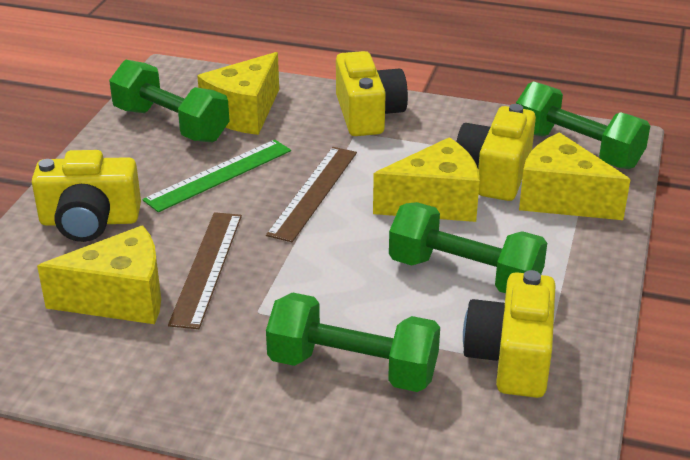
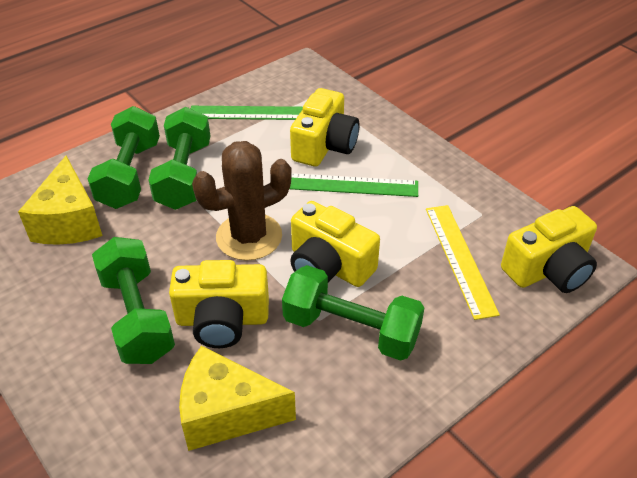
brown cactus: none = 0 -> [192,141,292,261] = 1
brown ruler: [168,212,242,329] [266,147,357,242] = 2 -> none = 0
green ruler: [142,140,291,212] = 1 -> [191,106,303,120] [289,173,418,197] = 2
yellow cheese: [37,225,161,324] [197,52,279,135] [373,137,480,222] [519,132,631,220] = 4 -> [18,156,103,245] [179,346,296,451] = 2
yellow ruler: none = 0 -> [426,205,500,320] = 1

